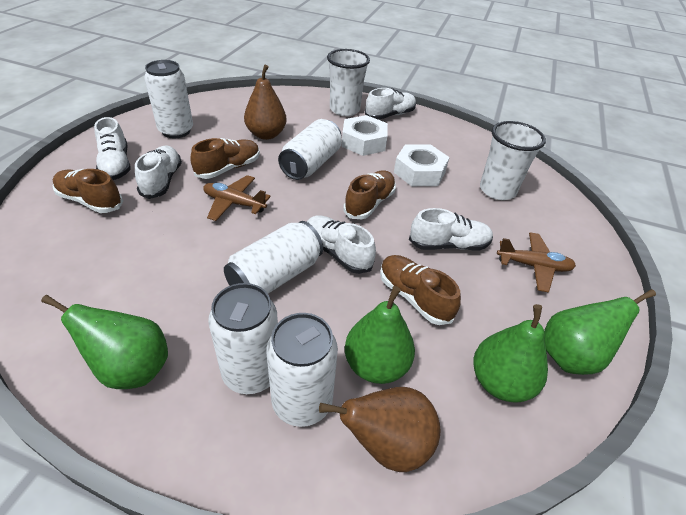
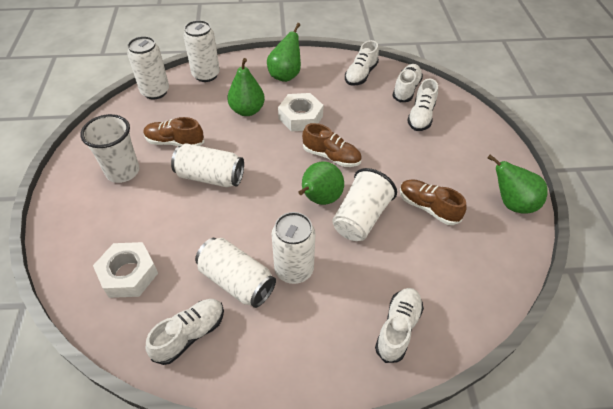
brown pear: [244,65,287,140] [319,387,440,472] = 2 -> none = 0
brown plane: [203,175,271,221] [497,232,576,293] = 2 -> none = 0
brown shoe: [53,169,123,213] [190,138,260,179] [343,170,396,219] [380,255,461,325] = 4 -> [144,117,204,146] [302,123,362,167] [400,179,467,225] = 3

